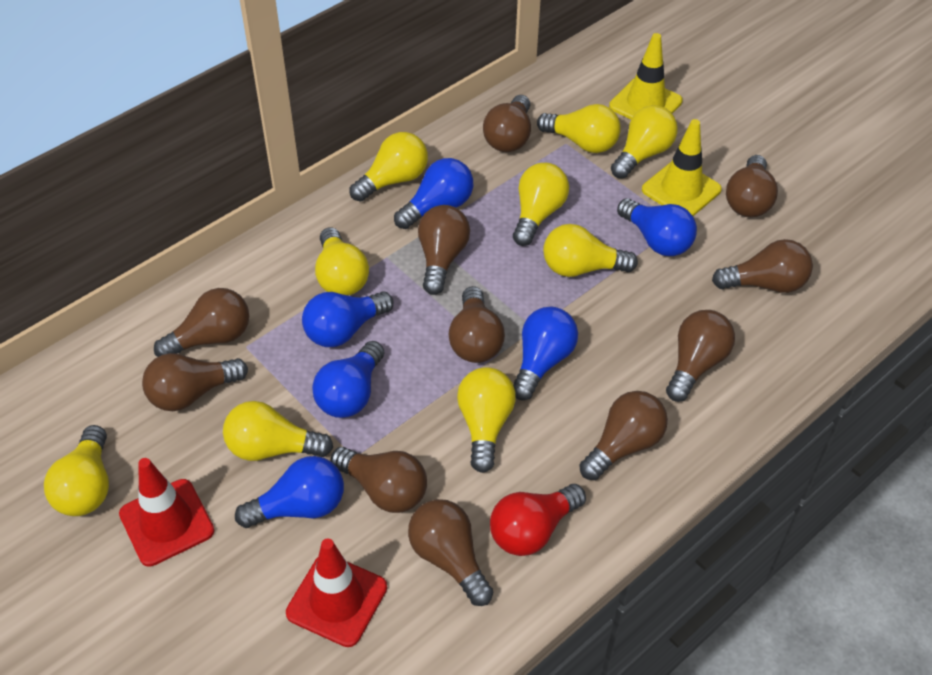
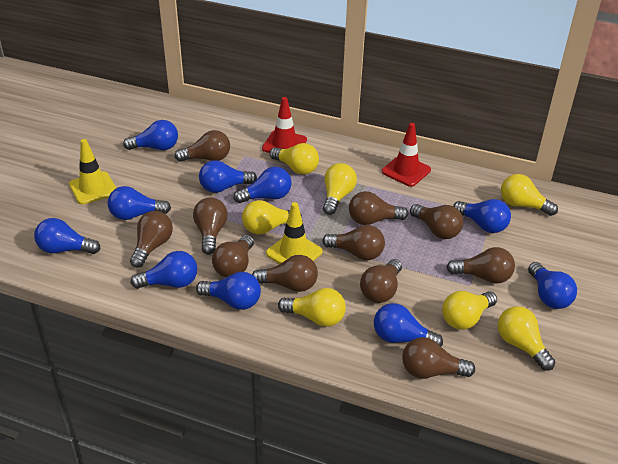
blue light bulb: [235,456,344,528] [302,291,394,347] [312,341,384,418] [394,158,473,229] [513,307,578,400] [617,198,697,256] = 6 -> [34,218,100,254] [108,186,171,220] [123,120,178,150] [131,251,197,289] [196,272,261,310] [199,160,257,193] [234,167,292,203] [374,303,443,346] [453,199,511,233] [528,262,577,309] = 10
red light bulb: [490,484,586,556] = 1 -> none = 0
yellow light bulb: [44,425,109,516] [223,401,333,461] [315,227,369,296] [349,132,428,202] [457,367,516,473] [513,163,569,246] [537,104,621,153] [543,224,638,277] [611,105,678,179] = 9 -> [242,200,302,234] [270,143,319,175] [278,288,346,327] [323,163,357,215] [442,291,497,330] [498,306,555,371] [501,174,558,216] = 7

